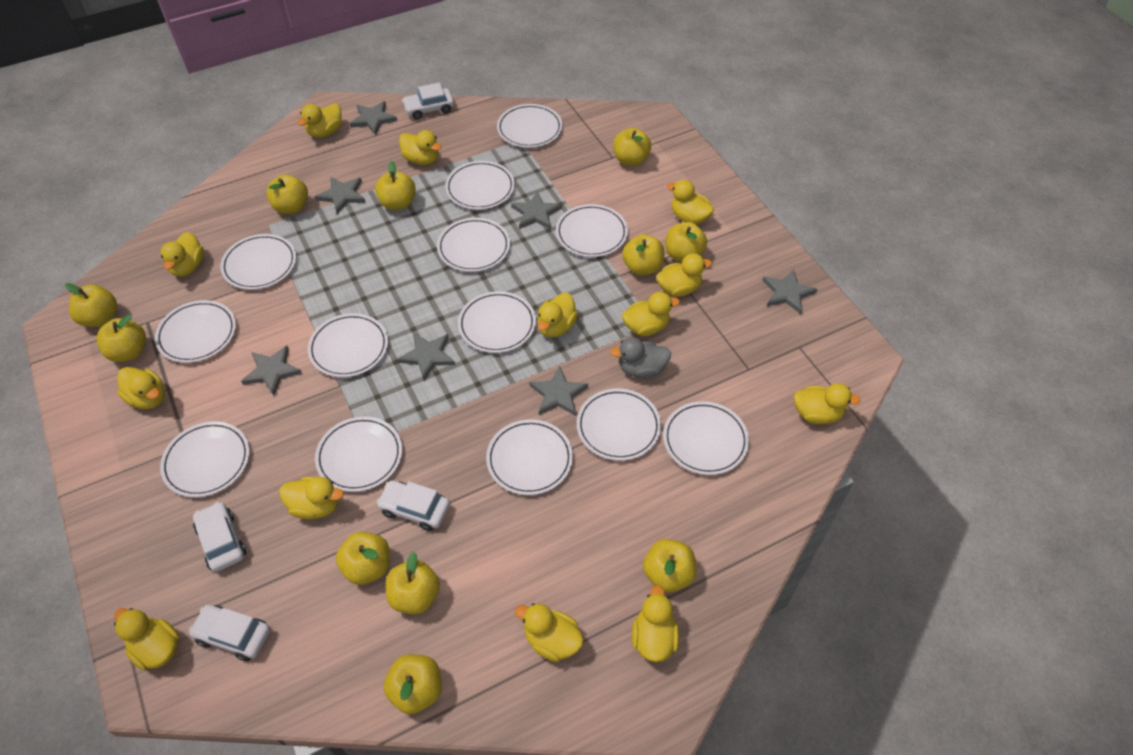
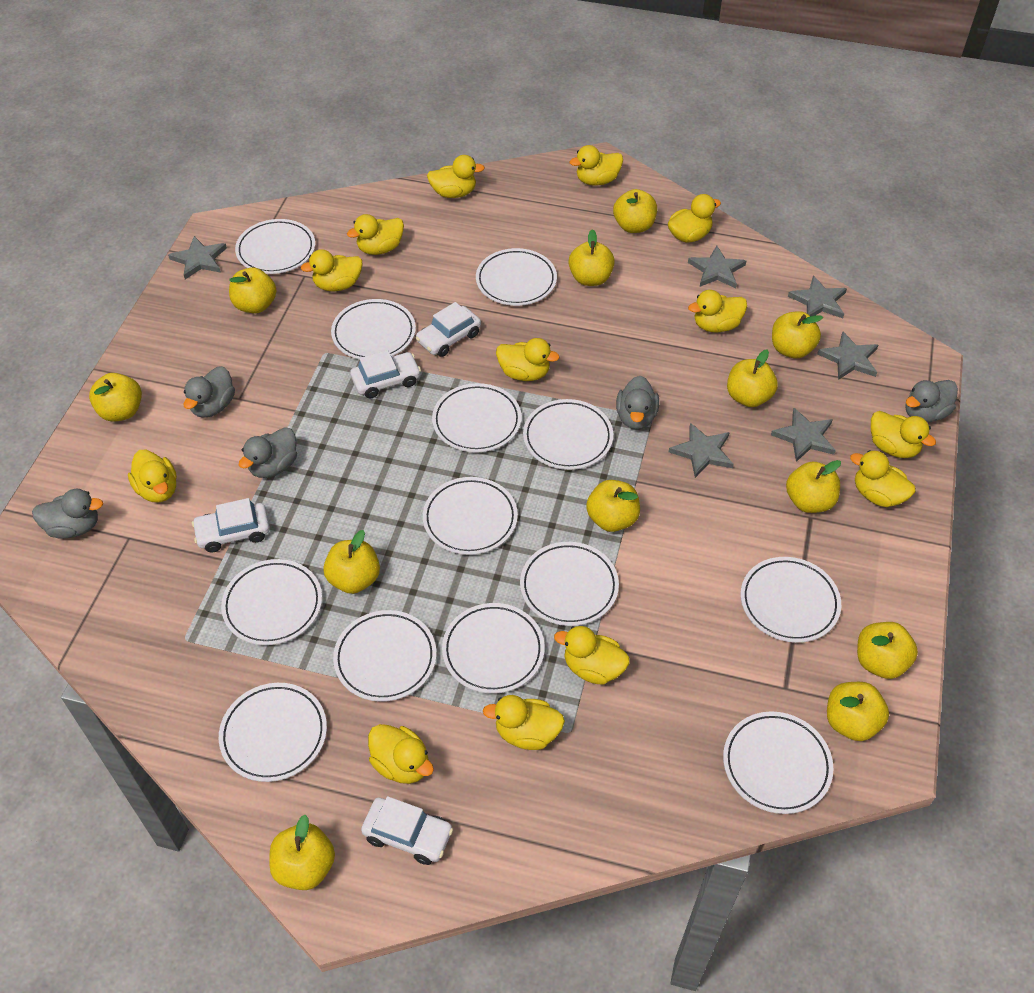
grey duck: [610,337,671,378] = 1 -> [32,489,103,539] [183,366,235,417] [239,427,297,478] [616,376,659,429] [906,380,958,423] = 5
grey star: [241,346,302,396] [315,177,366,214] [350,101,397,135] [397,333,455,380] [511,191,562,229] [529,366,588,416] [762,269,818,314] = 7 -> [168,236,227,279] [669,423,734,478] [688,246,746,288] [771,408,836,462] [788,275,847,318] [817,332,878,380] = 6
yellow apple: [65,283,118,327] [96,315,146,362] [267,174,308,214] [336,532,390,585] [375,161,416,210] [383,654,442,714] [385,552,440,614] [613,128,651,166] [622,234,664,275] [643,539,696,592] [666,222,707,262] = 11 -> [89,373,142,422] [229,267,276,313] [269,815,335,890] [323,530,380,594] [569,229,615,286] [586,480,640,532] [613,189,657,233] [727,349,778,407] [772,311,823,358] [786,460,841,513] [827,682,889,741] [857,622,918,679] = 12

